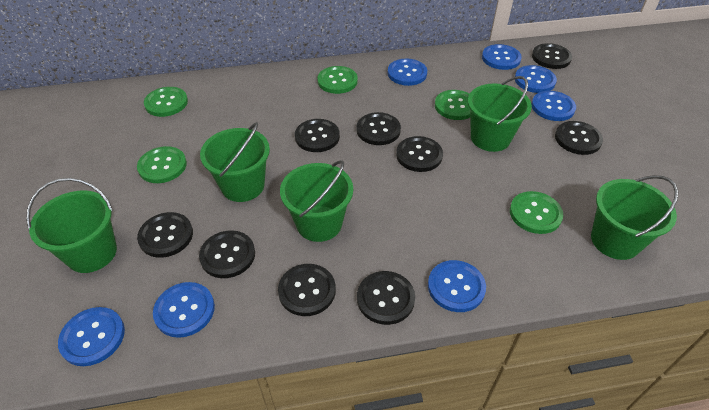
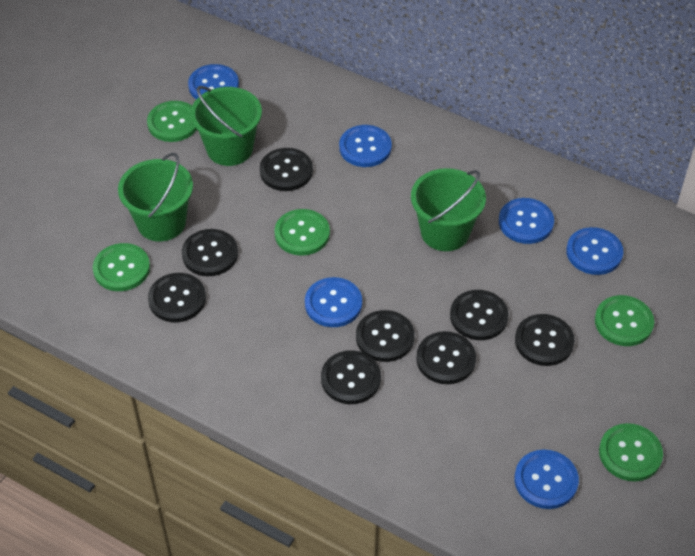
black button: [137,212,193,258] [199,230,255,278] [278,264,336,316] [295,119,340,152] [356,112,401,145] [357,271,415,325] [396,136,443,172] [532,43,572,69] [555,121,603,155] = 9 -> [148,273,206,322] [182,229,238,276] [260,148,313,191] [321,350,381,404] [356,310,415,362] [416,331,476,384] [450,290,509,340] [515,314,575,366] = 8
blue button: [58,307,125,366] [153,282,215,338] [388,59,427,86] [428,260,486,312] [482,44,522,70] [515,65,557,93] [532,91,576,121] = 7 -> [188,64,239,99] [305,277,362,327] [339,125,392,167] [499,198,554,244] [514,449,579,509] [566,227,623,275] = 6
green bucket: [26,178,117,273] [200,122,270,202] [280,160,353,242] [468,76,532,152] [591,175,678,260] = 5 -> [118,153,193,241] [190,86,262,166] [411,168,486,251] = 3

